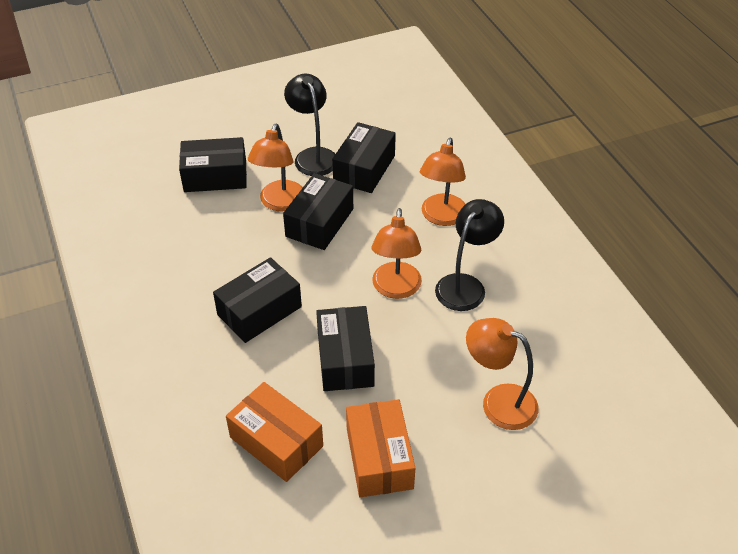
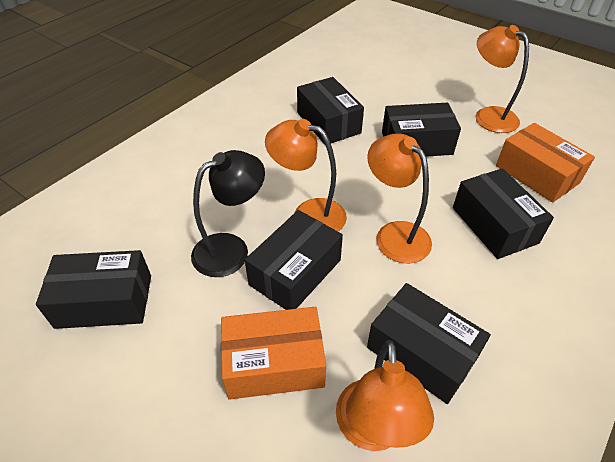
black box: [179,137,247,192] [213,257,302,343] [283,173,353,250] [316,306,375,391] [332,122,396,193] = 5 -> [36,250,151,329] [245,210,343,310] [297,77,364,145] [367,283,491,404] [382,103,461,157] [453,168,554,259] = 6
black lamp: [284,74,335,176] [435,199,504,311] = 2 -> [191,150,265,277] = 1

